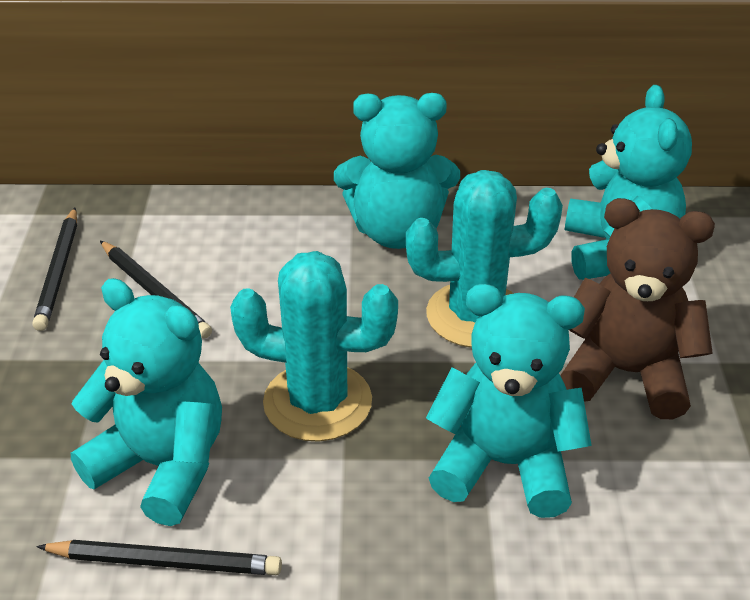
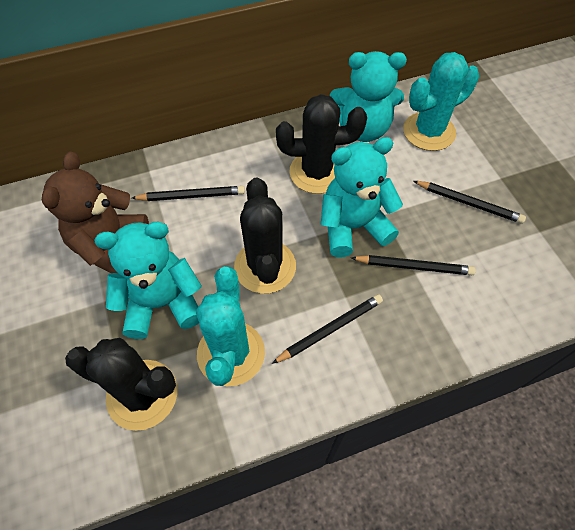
black cactus: none = 0 -> [65,338,177,431] [234,178,296,294] [276,94,367,194] = 3
black pencil: [32,208,77,331] [36,540,282,575] [100,241,212,339] = 3 -> [132,186,245,201] [272,294,383,364] [351,255,476,275] [413,181,526,224] = 4
turquoise teddy bear: [71,278,222,526] [334,93,460,249] [426,284,592,518] [565,85,692,280] = 4 -> [94,222,202,339] [321,137,403,257] [330,51,407,142] = 3

